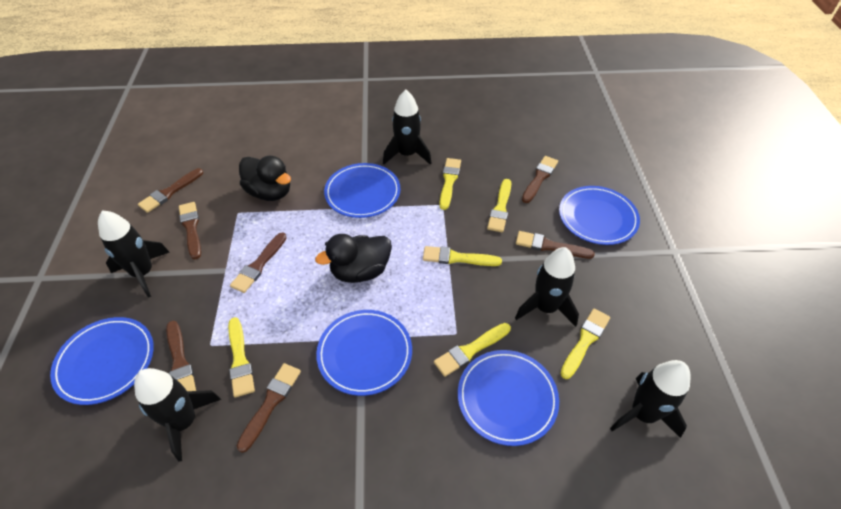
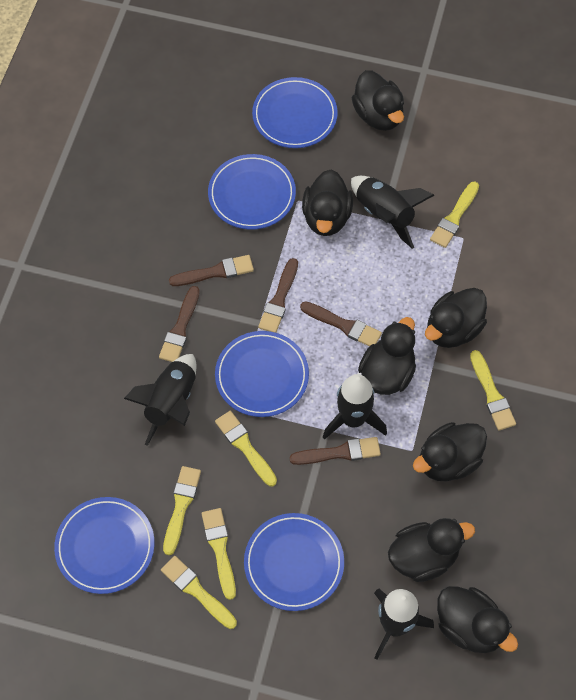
black duck: [239,156,291,201] [315,234,392,283] = 2 -> [302,170,353,236] [352,70,404,131] [358,317,416,395] [388,518,475,582] [413,422,487,481] [425,288,487,348] [437,586,518,653] = 7
black rocket: [98,211,170,298] [134,368,221,462] [383,90,431,165] [515,247,579,327] [610,360,691,438] = 5 -> [124,354,197,446] [323,374,387,440] [351,176,435,249] [374,589,434,660] = 4
brown brush: [138,168,203,213] [166,321,196,391] [179,202,201,259] [230,232,287,293] [237,363,301,453] [516,231,595,259] [522,156,558,203] = 7 -> [159,286,200,362] [169,255,254,286] [258,258,298,333] [290,437,381,465] [300,301,382,347] = 5

